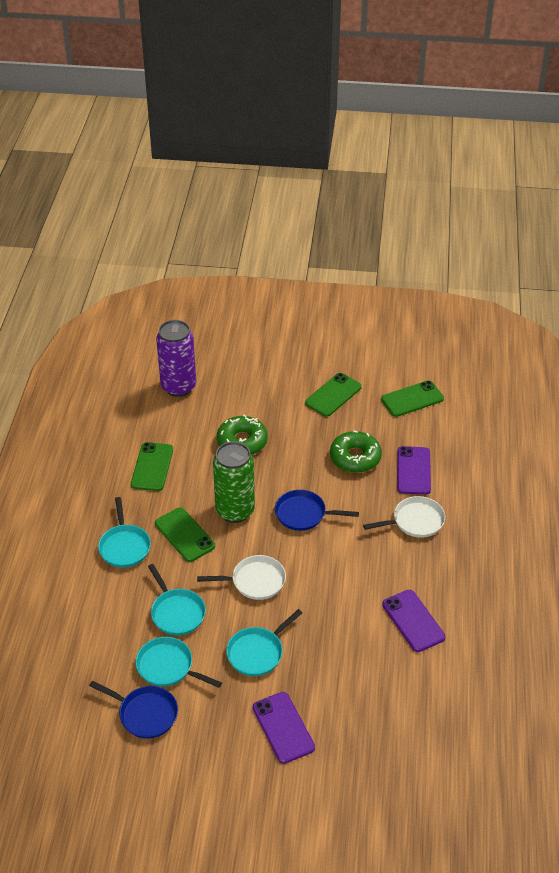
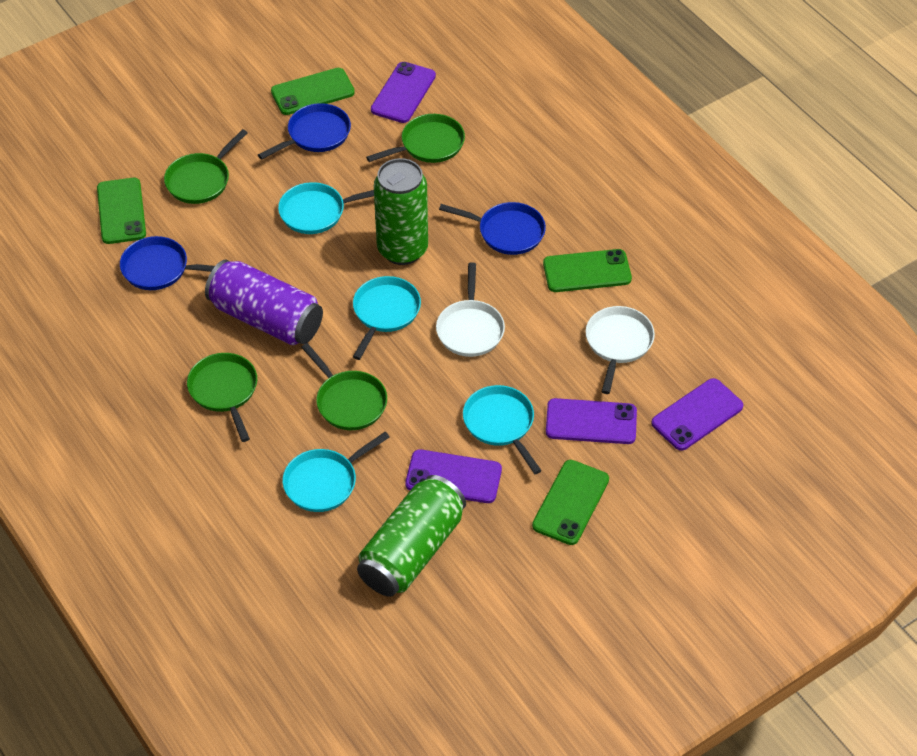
blue pan: [89,680,178,739] [275,490,359,531] = 2 -> [120,236,215,290] [258,103,351,160] [439,202,546,255] = 3
green can: [213,442,255,523] = 1 -> [357,475,466,597] [374,158,428,265] = 2
green donut: [217,414,268,455] [330,431,382,473] = 2 -> none = 0
green pan: none = 0 -> [164,129,248,204] [187,353,257,442] [301,343,387,430] [366,114,465,163] = 4
purple phone: [253,692,315,764] [382,590,445,652] [397,446,431,495] = 3 -> [371,62,436,123] [405,449,502,503] [546,398,637,444] [651,378,743,451] = 4

